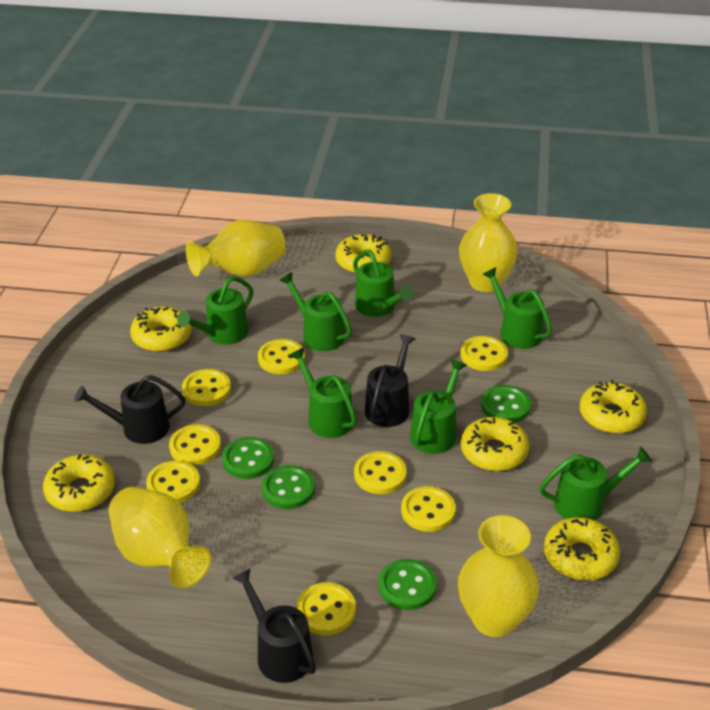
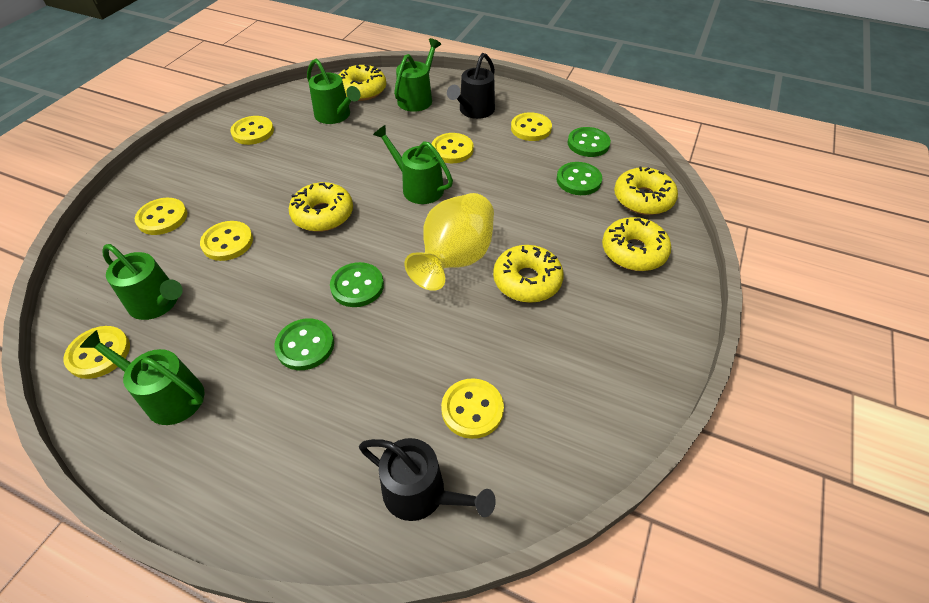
black watering can: [74,375,185,444] [232,568,316,683] [365,334,415,427] = 3 -> [359,438,496,521] [447,53,495,119] = 2
green watering can: [177,276,253,345] [279,272,352,351] [289,348,357,438] [353,250,414,317] [410,359,466,454] [482,267,552,349] [539,447,652,520] = 7 -> [80,330,205,425] [102,244,183,320] [307,59,361,124] [373,125,453,204] [394,38,441,112] = 5
yellow button: [146,461,200,503] [169,424,221,465] [182,369,231,406] [258,339,305,374] [297,582,356,635] [354,451,407,494] [401,486,456,532] [460,336,508,371] = 8 -> [63,326,130,379] [135,198,187,235] [200,221,253,261] [230,116,274,145] [432,133,473,163] [441,378,504,439] [511,112,552,141] = 7
yellow donut: [43,454,115,512] [130,306,192,352] [335,234,392,274] [461,417,530,471] [544,517,620,580] [580,380,647,434] = 6 -> [289,182,353,232] [339,64,386,101] [493,245,564,303] [602,217,671,271] [614,167,678,215] = 5
yellow vase: [109,487,211,589] [186,219,286,277] [458,515,539,637] [459,193,518,292] = 4 -> [404,193,494,291] = 1

